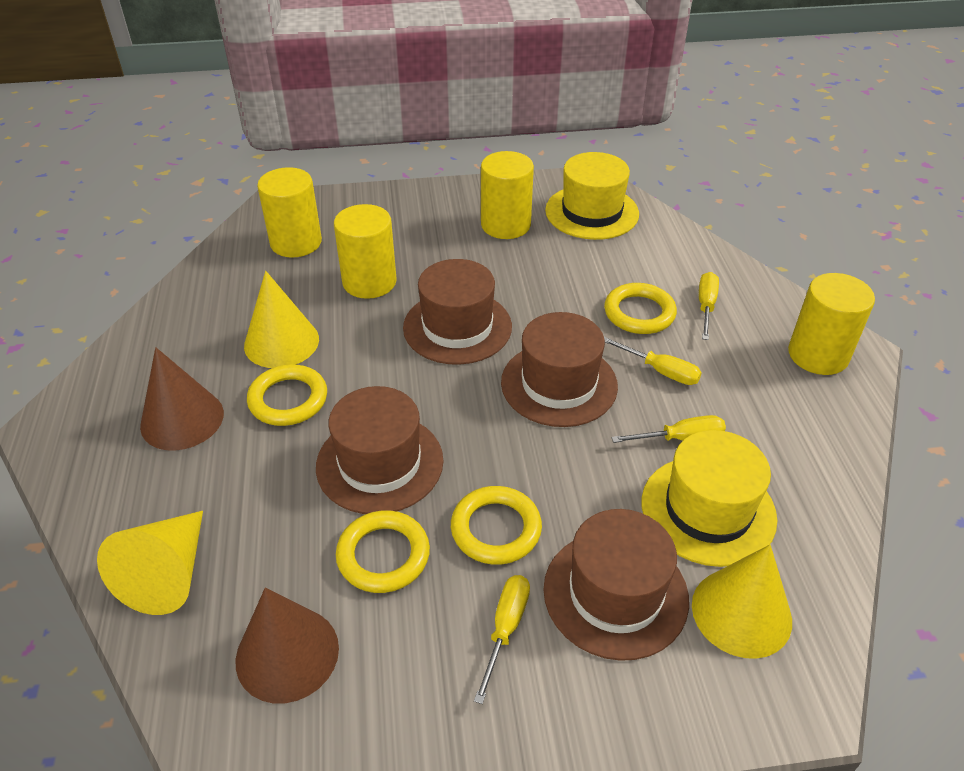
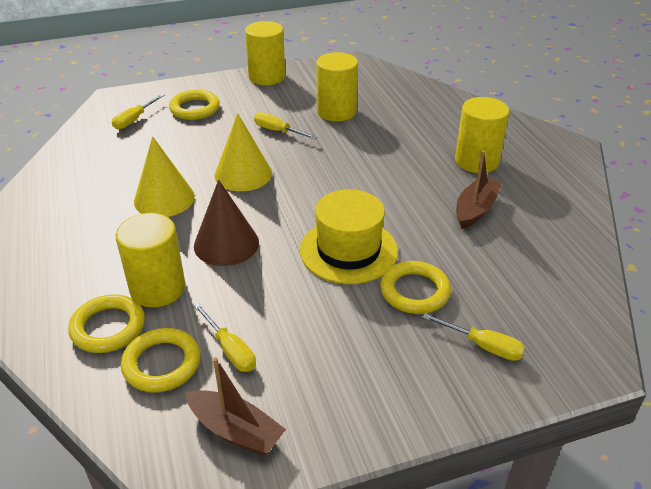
brown boat: none = 0 -> [185,357,286,456] [456,150,502,229] = 2
brown cone: [140,347,224,451] [235,588,339,703] = 2 -> [194,180,259,266] = 1
brown hat: [316,386,444,514] [403,259,512,365] [501,312,618,427] [543,509,689,661] = 4 -> none = 0
yellow cone: [97,511,203,615] [244,271,319,368] [692,545,792,659] = 3 -> [134,136,195,217] [214,113,272,191] = 2
yellow hat: [545,152,639,240] [642,430,777,567] = 2 -> [300,189,398,284] = 1

